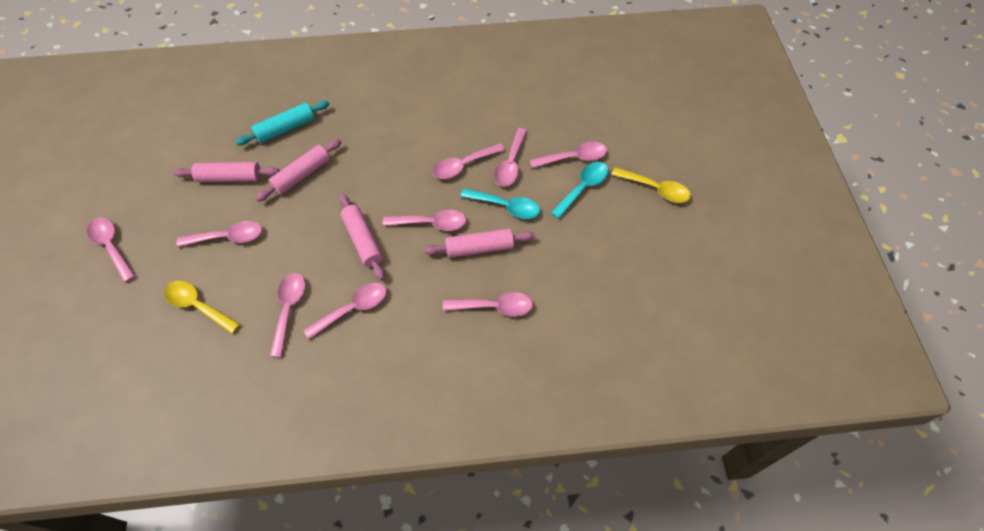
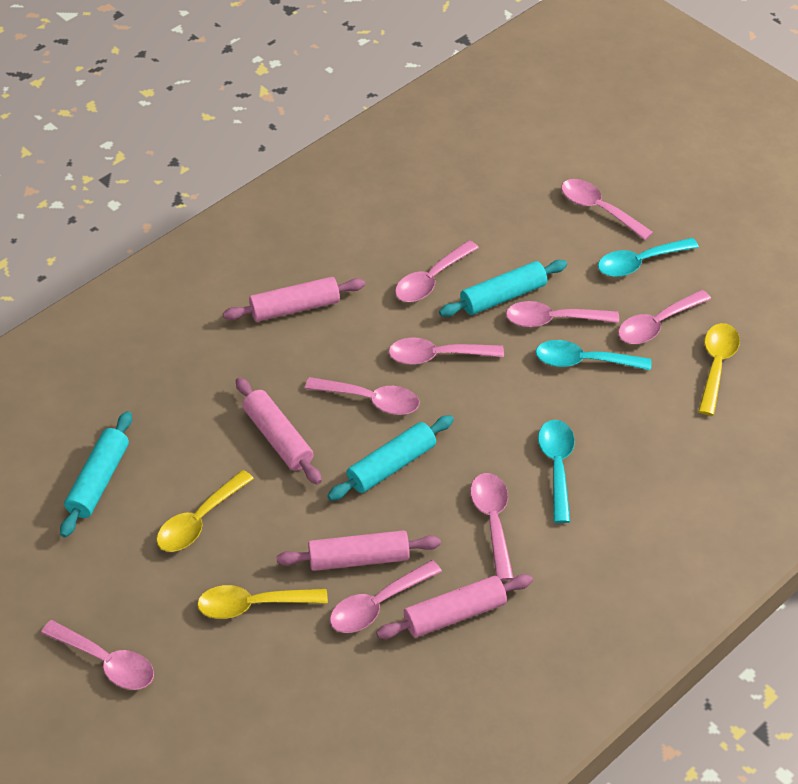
turquoise rolling pin: [235,101,329,145] = 1 -> [60,411,132,537] [327,415,454,501] [439,260,567,317] = 3
turquoise spoon: [460,188,540,219] [551,162,608,219] = 2 -> [535,340,651,371] [538,420,575,523] [598,238,699,277] = 3
yellow spoon: [164,281,240,334] [611,167,691,203] = 2 -> [156,470,254,552] [197,585,328,619] [698,323,740,416] = 3

